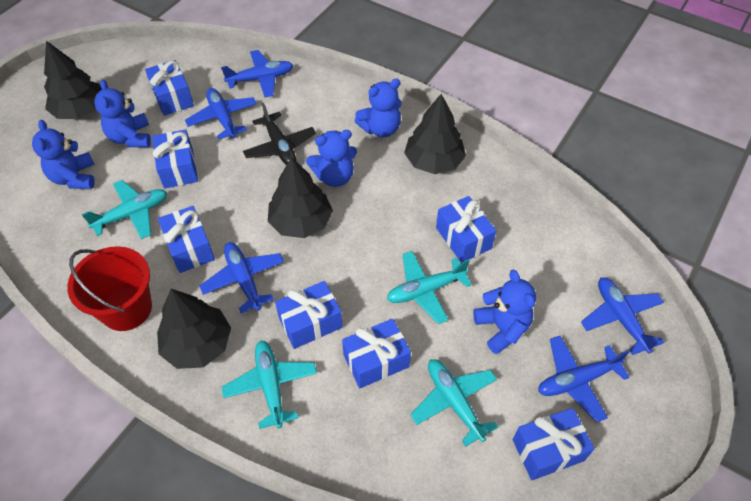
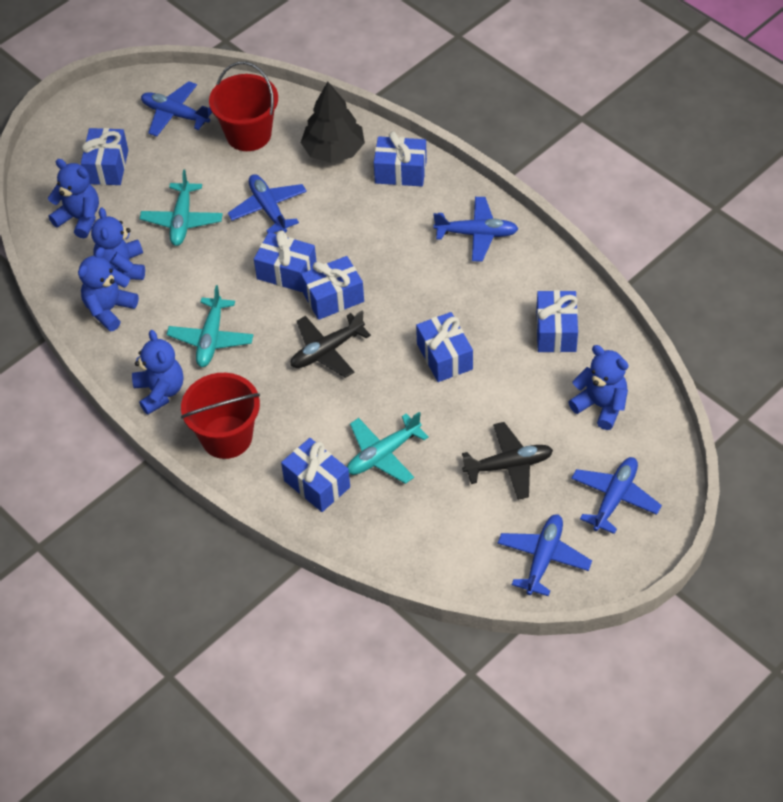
black plane: [243,103,316,165] = 1 -> [290,311,371,378] [462,422,553,500] = 2
black tree: [44,41,102,119] [157,289,231,369] [268,157,333,238] [404,94,466,174] = 4 -> [301,82,365,163] = 1
red bucket: [67,246,152,331] = 1 -> [181,373,260,459] [209,62,278,151] = 2
turquoise plane: [82,180,167,239] [222,340,317,429] [387,251,472,324] [410,359,498,447] = 4 -> [140,170,223,246] [166,285,253,367] [347,412,429,484] = 3

